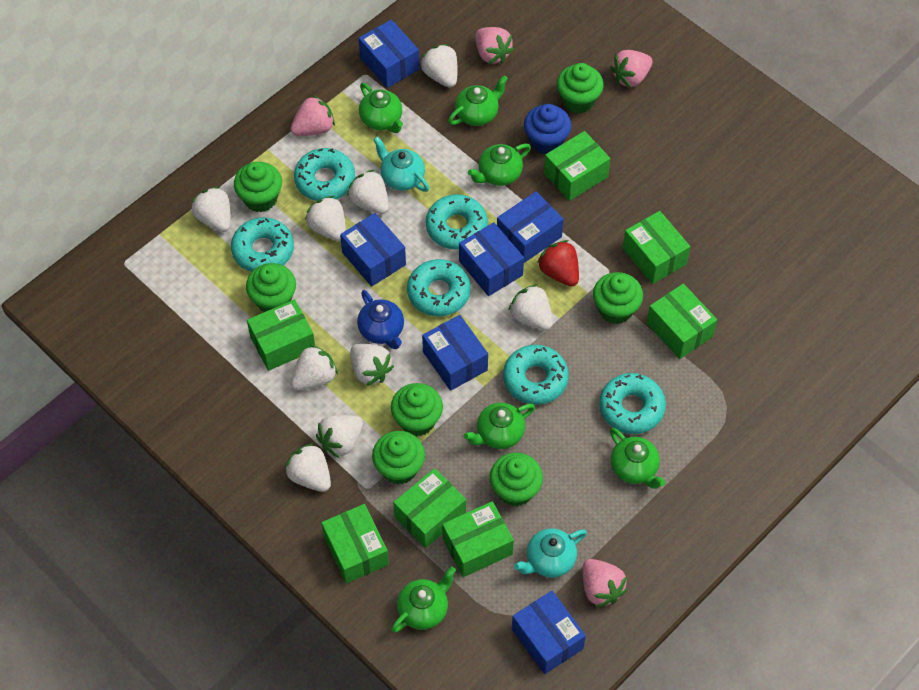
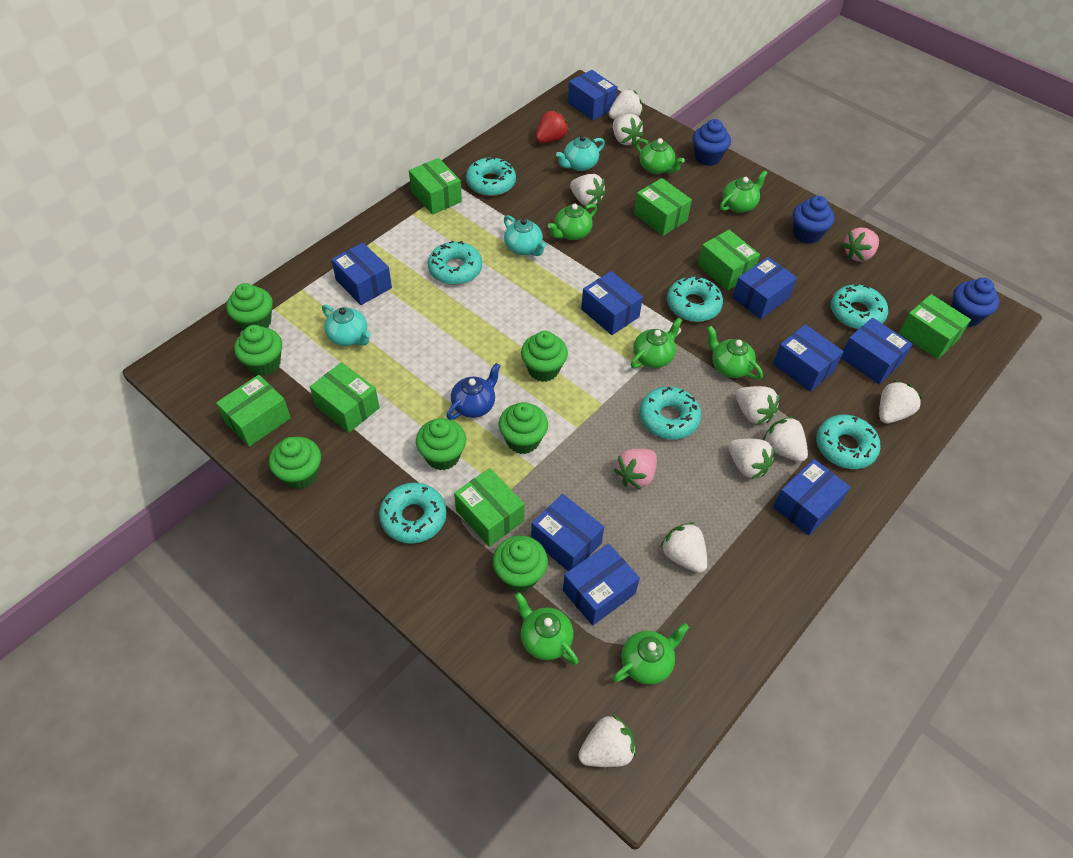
blue box: [340,213,406,287] [359,20,420,88] [422,315,488,391] [459,222,524,296] [497,191,564,263] [512,591,586,674] = 6 -> [331,242,392,305] [531,494,604,571] [563,543,640,626] [568,70,618,121] [581,271,643,335] [733,257,797,319] [773,324,844,392] [773,459,850,536] [841,317,912,384] = 9
blue cupcake: [524,104,571,154] = 1 -> [693,119,731,166] [793,196,834,244] [951,278,999,327] = 3
green teapot: [359,83,403,133] [391,566,456,633] [448,75,508,126] [464,403,535,449] [468,144,531,186] [610,428,665,489] = 6 -> [514,592,579,665] [548,204,597,240] [613,623,689,685] [631,317,682,368] [635,138,685,174] [707,326,763,380] [720,170,767,213] = 7
pink strawberry: [291,95,335,136] [476,27,514,64] [582,559,628,608] [610,50,652,88] = 4 -> [614,448,657,490] [842,227,879,262] = 2
turquoise donut: [231,217,294,272] [294,148,355,201] [407,259,471,317] [426,194,488,250] [503,345,569,405] [599,373,666,434] = 6 -> [379,483,447,544] [428,241,482,285] [466,157,516,196] [639,387,701,439] [667,276,723,322] [816,415,881,469] [831,284,888,329] = 7
turquoise teapot: [373,136,429,192] [514,528,587,578] = 2 -> [322,305,371,346] [504,215,546,256] [556,135,605,171] = 3

